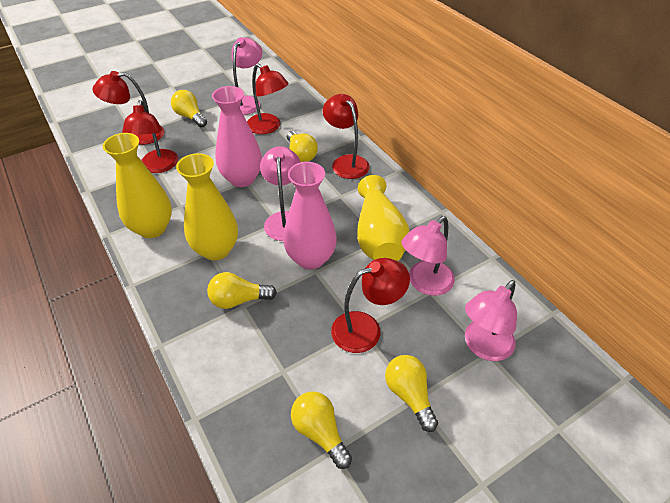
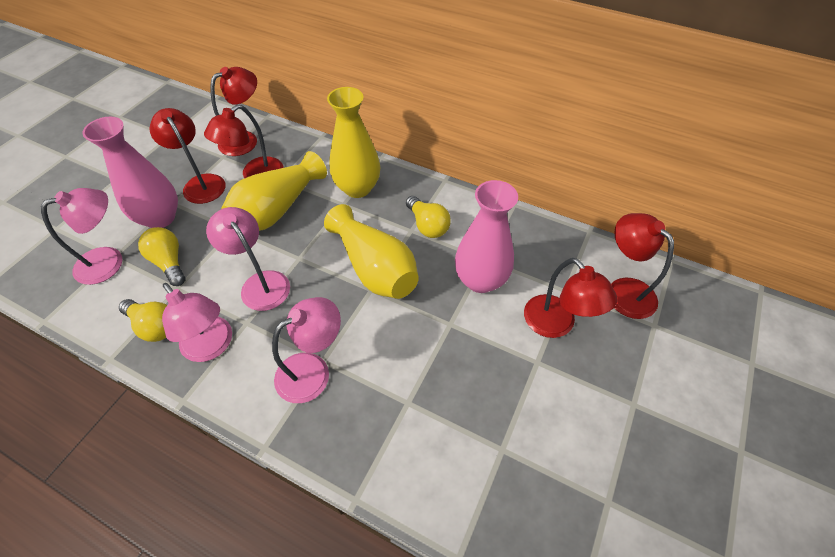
yellow light bulb: [171,90,207,128] [207,272,277,309] [287,131,318,162] [291,391,352,469] [385,355,438,432] = 5 -> [119,299,167,342] [138,227,185,286] [406,196,451,238] = 3

